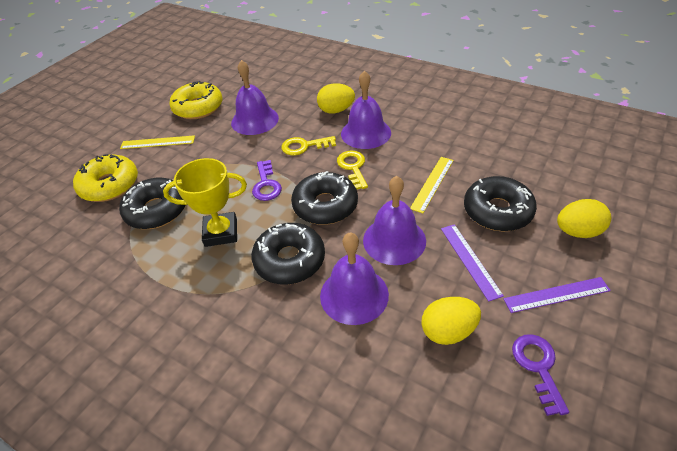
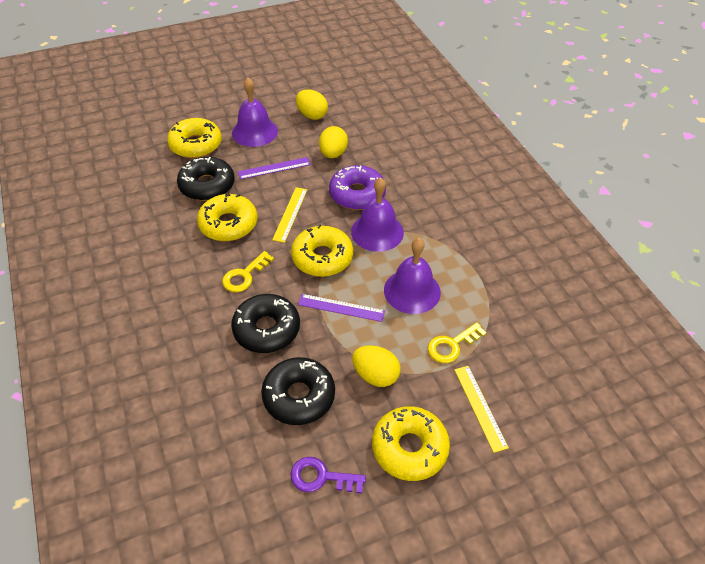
black donut: [119,178,185,229] [251,223,325,285] [291,171,358,225] [464,176,537,231] = 4 -> [177,157,235,201] [231,294,300,353] [261,357,335,425] = 3
purple bell: [231,60,279,135] [320,233,389,325] [341,70,391,149] [363,176,426,265] = 4 -> [232,77,278,147] [351,177,404,252] [384,238,441,314] = 3
purple donut: none = 0 -> [329,165,386,210] = 1
purple key: [252,160,282,201] [512,334,569,416] = 2 -> [291,457,366,494] = 1
yellow donut: [73,154,138,202] [169,81,223,119] = 2 -> [167,118,222,158] [197,193,258,241] [291,224,353,277] [372,406,450,481] = 4
yellow trophy: [163,158,247,247] = 1 -> none = 0

